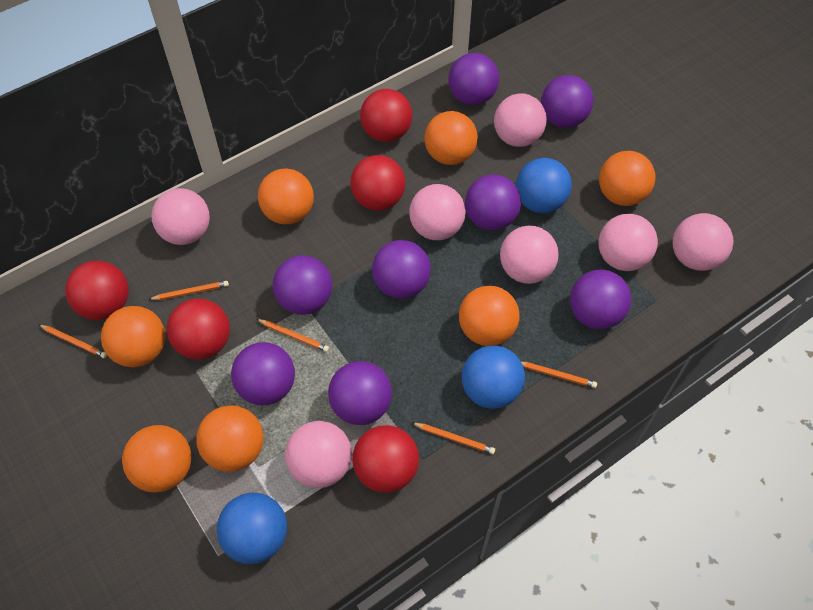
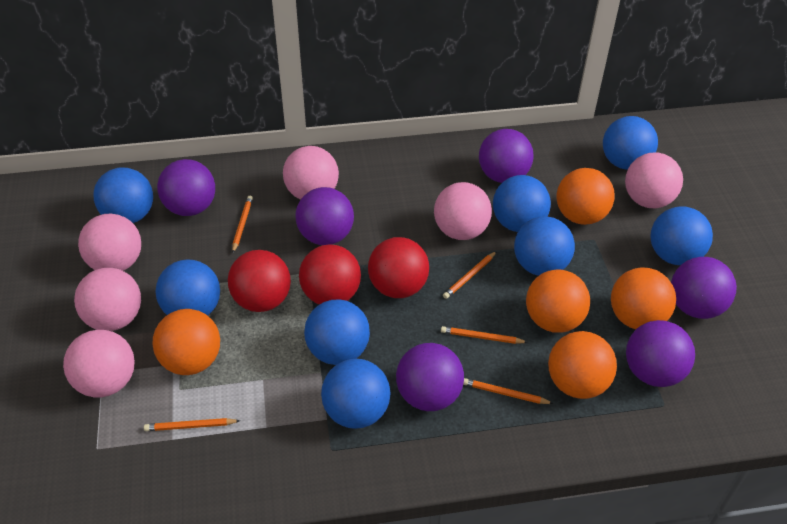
blue ball: [217,493,287,564] [462,346,525,409] [516,158,572,213] = 3 -> [93,168,153,223] [155,259,220,316] [304,299,370,365] [321,359,391,429] [493,175,551,232] [514,216,575,276] [603,116,658,170] [651,206,713,265] = 8
orange ball: [101,306,165,367] [122,425,191,493] [197,405,264,472] [258,169,314,225] [424,111,478,165] [459,286,519,346] [599,151,656,206] = 7 -> [152,309,220,375] [526,269,590,333] [548,331,617,399] [556,168,614,225] [611,267,676,329] = 5
pink ball: [151,188,210,245] [285,421,352,488] [409,184,466,240] [494,93,547,147] [500,226,559,284] [599,214,658,271] [673,213,733,271] = 7 -> [63,330,135,397] [74,268,141,331] [78,214,141,271] [283,146,339,199] [434,182,492,240] [625,153,683,208] = 6
purple ball: [231,342,295,405] [273,255,332,315] [328,361,392,425] [372,240,431,299] [449,53,499,105] [465,174,521,230] [541,75,593,128] [570,270,631,329] = 8 -> [157,159,215,216] [295,187,354,245] [396,343,464,411] [479,129,534,183] [626,320,695,387] [671,257,737,319] = 6
red ball: [65,261,129,320] [167,299,230,360] [350,155,405,211] [352,425,419,493] [360,89,412,142] = 5 -> [228,250,291,312] [299,244,361,304] [368,237,429,298] = 3

